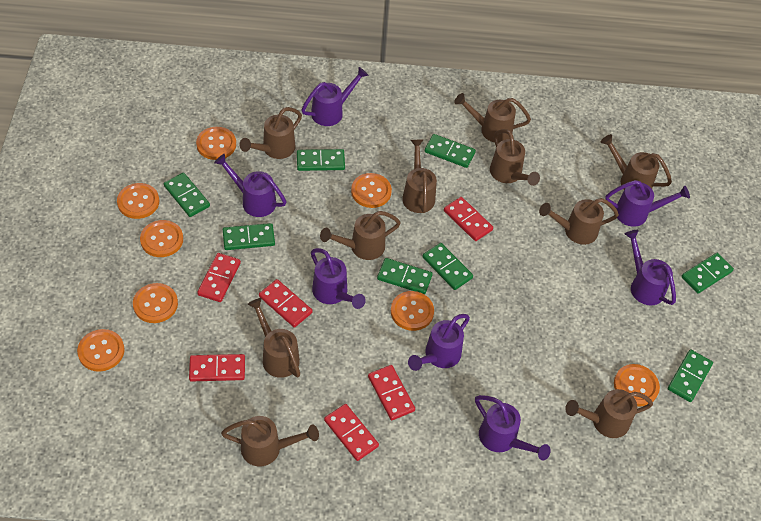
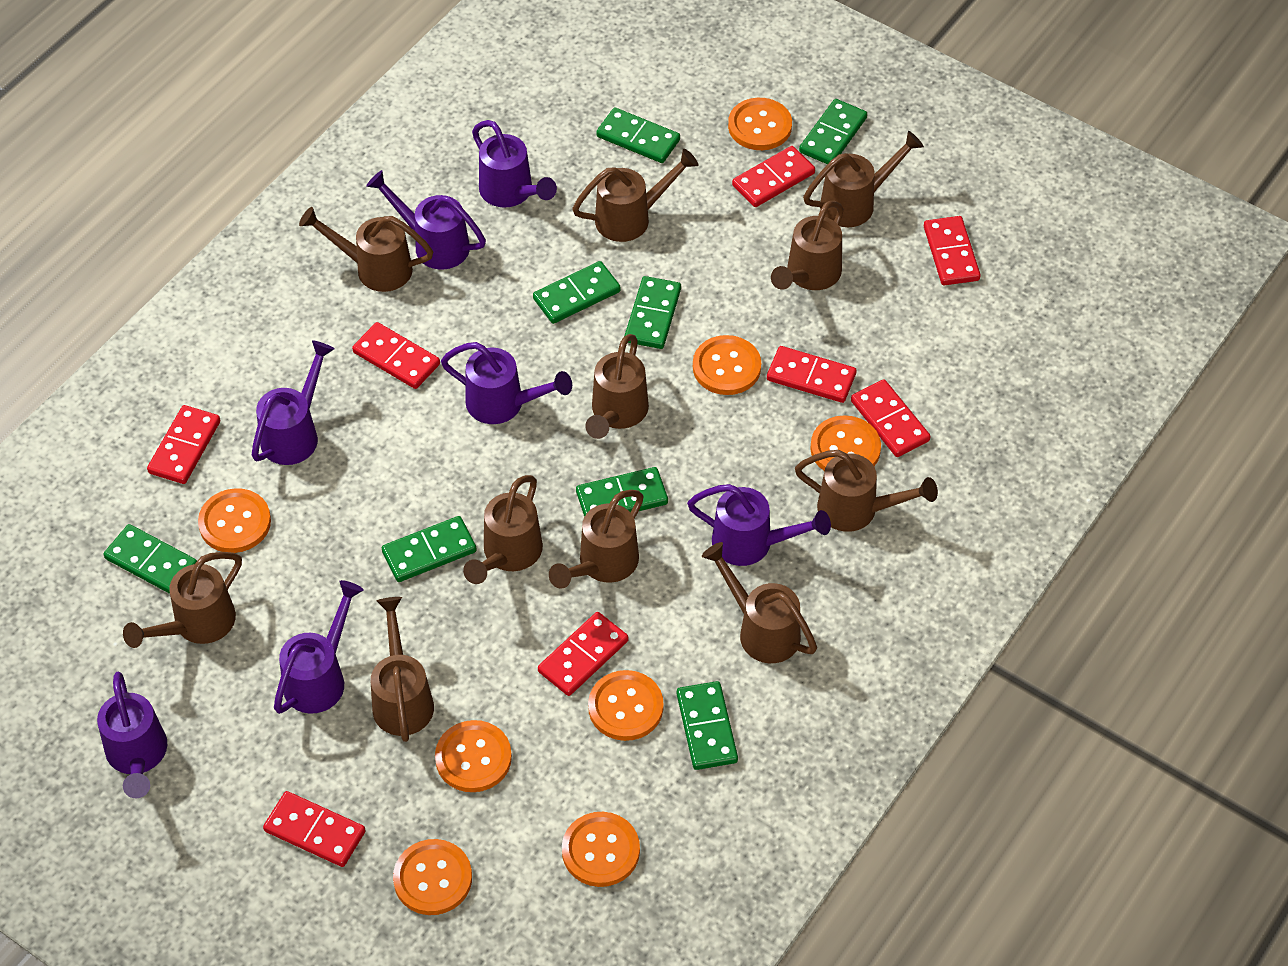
brown watering can: [221,416,319,466] [240,107,302,159] [247,298,300,378] [320,211,401,260] [402,139,437,213] [454,93,531,142] [490,129,540,186] [539,198,619,245] [565,389,653,438] [601,134,672,190] = 10 -> [123,552,242,648] [299,207,433,292] [371,597,434,742] [463,475,543,584] [549,490,644,589] [572,149,698,242] [585,334,649,439] [702,542,817,663] [771,201,844,290] [795,450,938,532] [803,131,924,227] = 11
red domino: [189,354,245,382] [197,253,241,302] [259,279,313,327] [324,404,379,461] [368,365,415,420] [444,197,493,241] = 6 -> [147,405,220,484] [263,791,366,867] [352,322,440,389] [538,612,629,696] [732,146,815,207] [767,346,857,403] [851,379,931,457] [924,216,981,285] = 8

